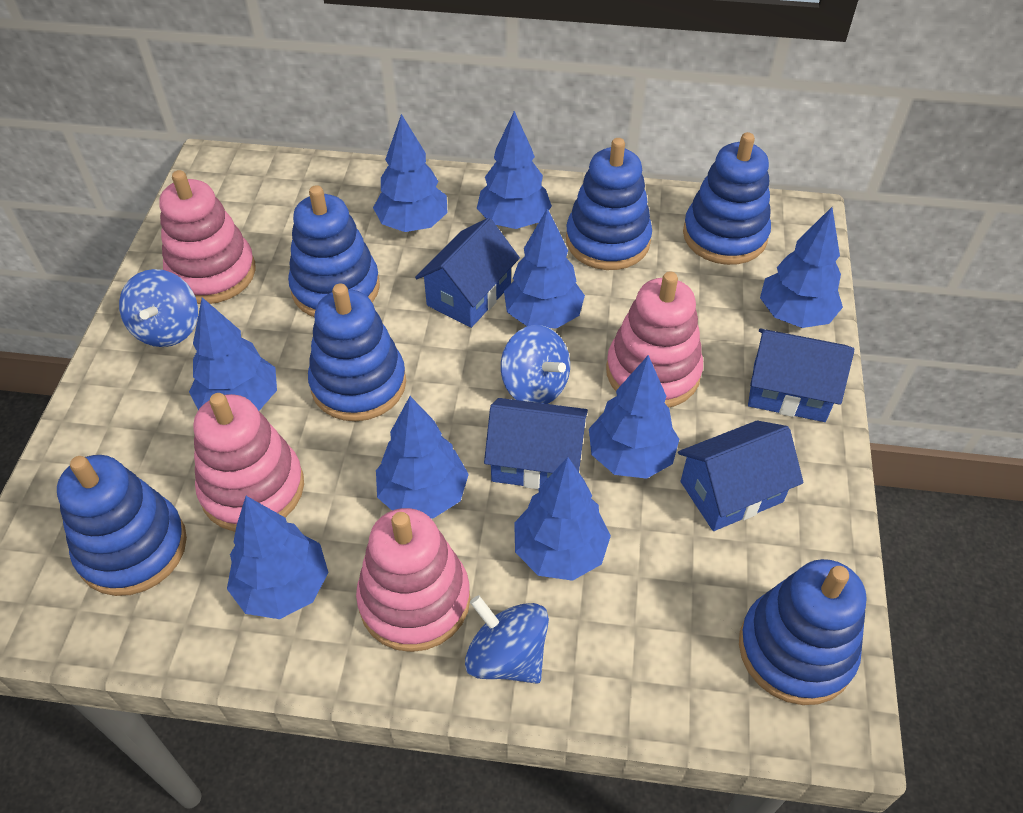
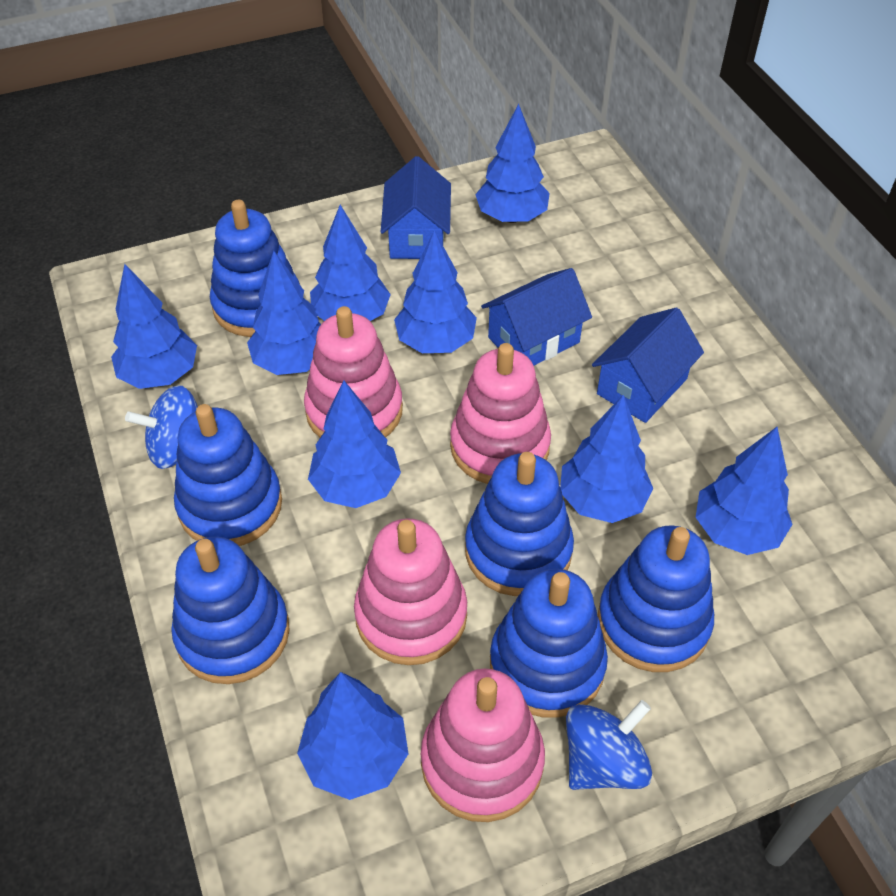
blue house: [415,218,520,328] [484,398,588,489] [678,420,803,531] [748,328,855,422] = 4 -> [381,156,451,259] [481,268,592,366] [592,307,704,423] = 3
blue spinning top: [119,269,198,347] [465,595,549,684] [501,325,570,404] = 3 -> [125,385,198,469] [566,700,652,790] = 2

